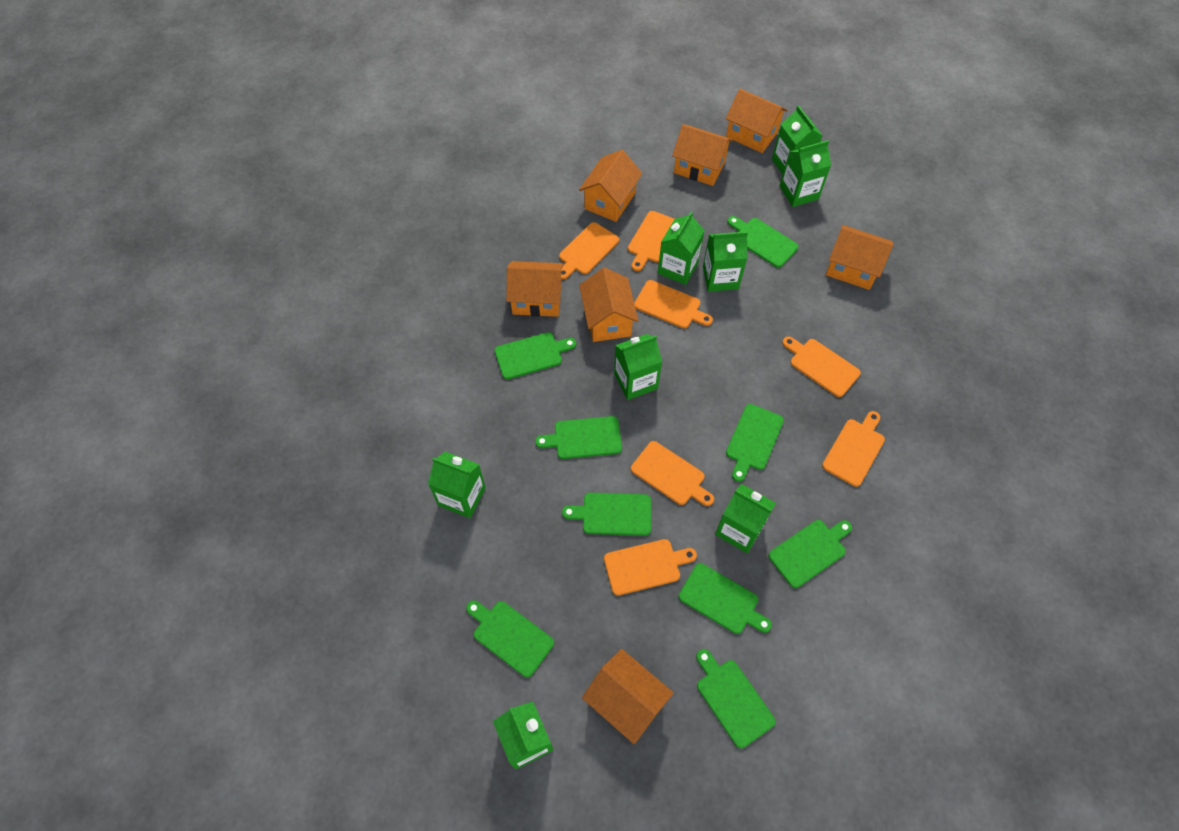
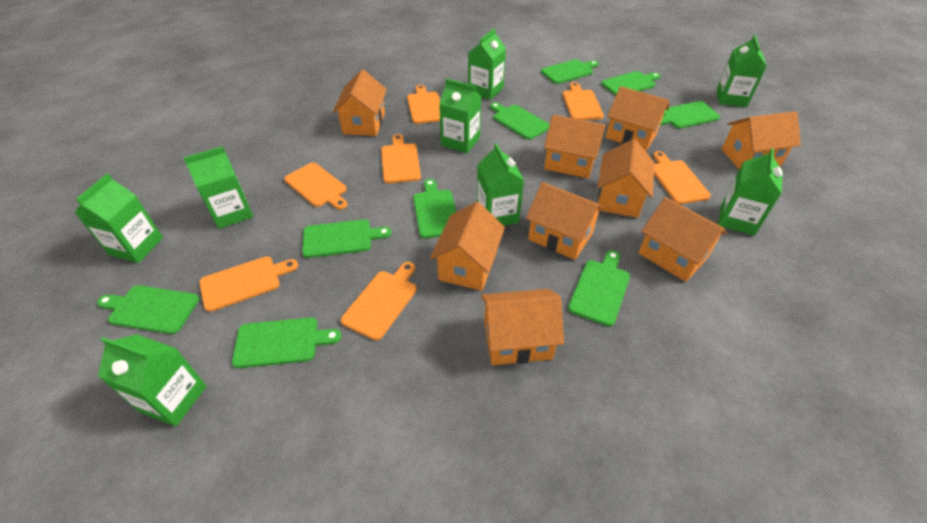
orange house: [506,261,564,317] [579,150,642,222] [579,267,638,342] [582,649,673,744] [672,124,733,186] [726,89,788,153] [826,225,894,290] = 7 -> [333,69,387,136] [430,202,505,291] [481,289,564,365] [526,182,604,260] [544,115,605,179] [598,139,655,218] [606,86,669,151] [639,197,727,282] [722,111,801,170] = 9

